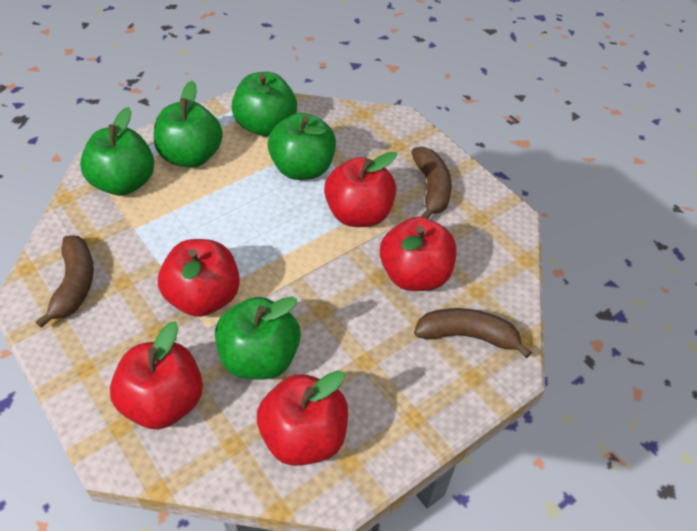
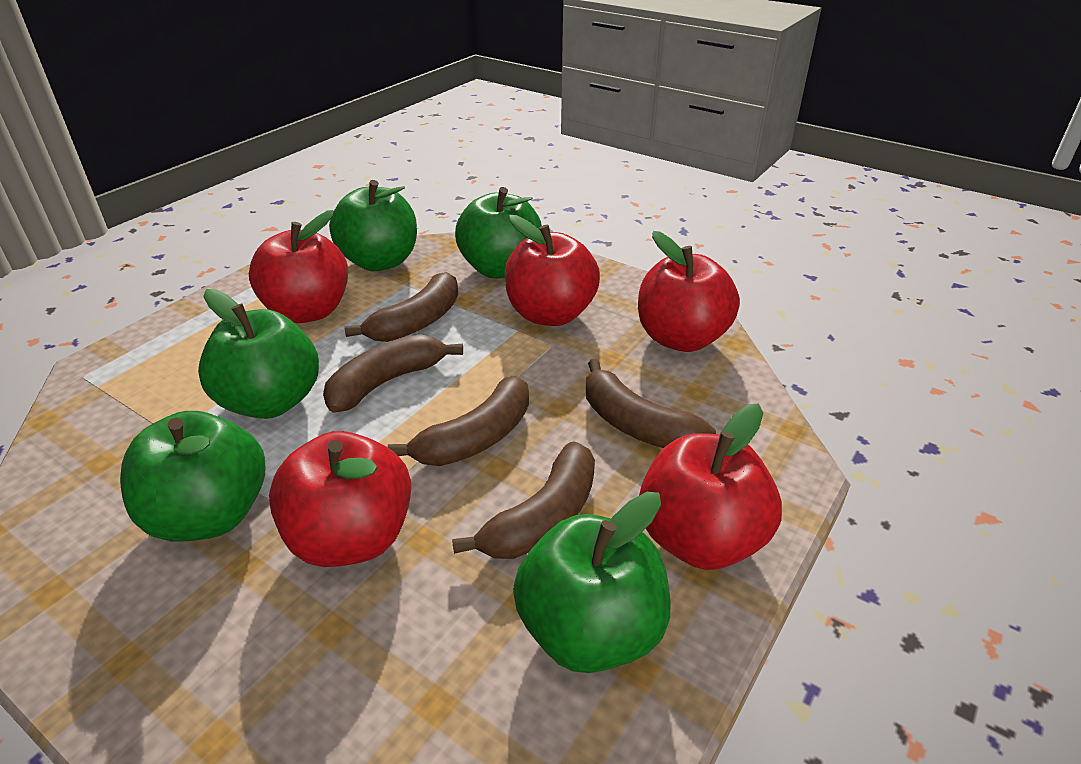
brown banana: [36,236,94,328] [411,146,452,219] [414,308,532,358] = 3 -> [323,334,463,413] [345,272,458,342] [388,376,529,466] [452,441,595,559] [586,359,716,448] = 5

